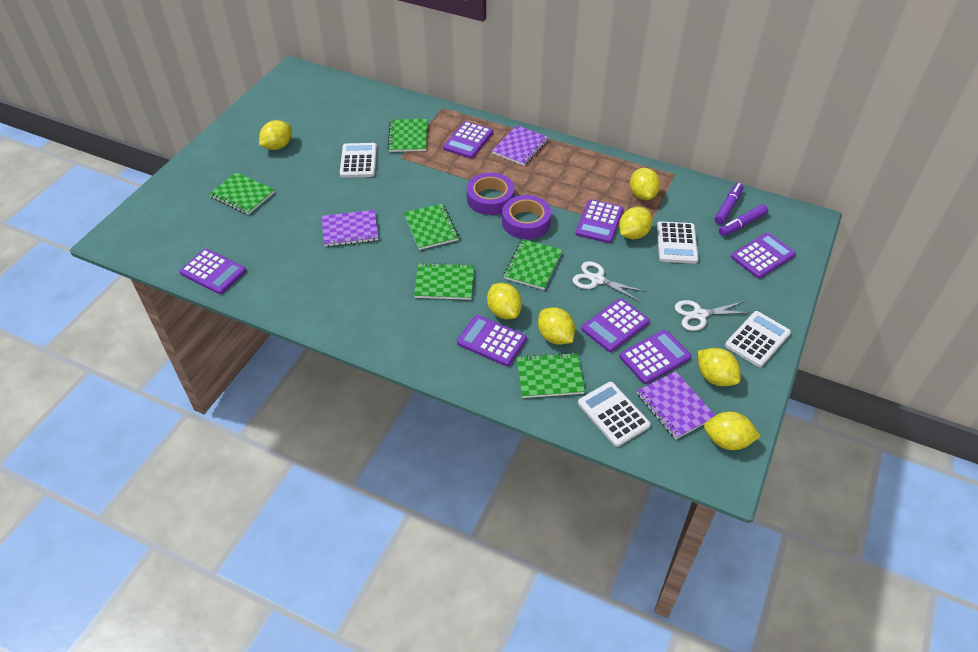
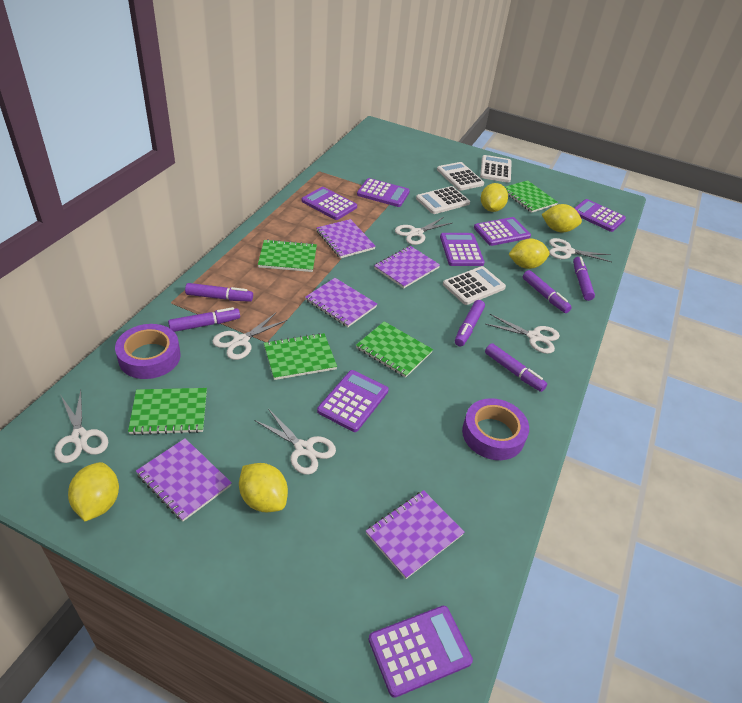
green notebook: [209,172,275,215] [388,119,427,152] [404,203,459,250] [414,263,474,300] [503,239,562,290] [517,352,585,398] = 6 -> [128,388,207,435] [258,239,317,272] [264,333,337,380] [356,321,433,378] [505,180,558,213] = 5
purple marker: [715,183,743,225] [719,204,768,236] = 2 -> [168,307,240,332] [185,283,253,302] [455,300,485,347] [485,343,547,392] [523,270,572,313] [573,257,595,301] = 6
purple notebook: [322,210,378,247] [492,125,549,166] [637,371,715,439] = 3 -> [136,438,232,521] [305,278,377,327] [317,219,376,258] [366,490,465,579] [374,246,440,289] = 5
white scissors: [573,261,646,302] [675,300,751,331] = 2 -> [54,390,108,463] [212,313,287,360] [254,409,336,475] [395,217,452,245] [485,314,560,354] [549,238,611,262] = 6
yellow lemon: [259,120,292,150] [487,283,522,319] [538,307,575,345] [619,207,653,239] [630,168,660,200] [698,348,741,386] [704,412,761,450] = 7 -> [68,462,119,521] [239,463,288,512] [481,183,508,212] [508,238,550,269] [541,204,582,232] = 5

